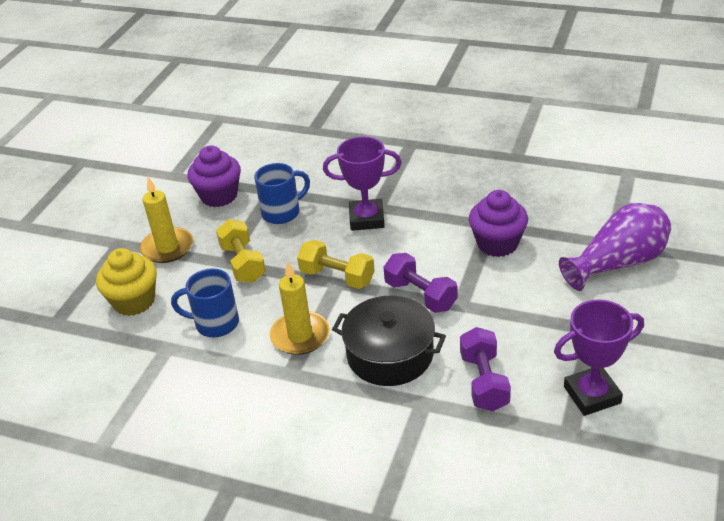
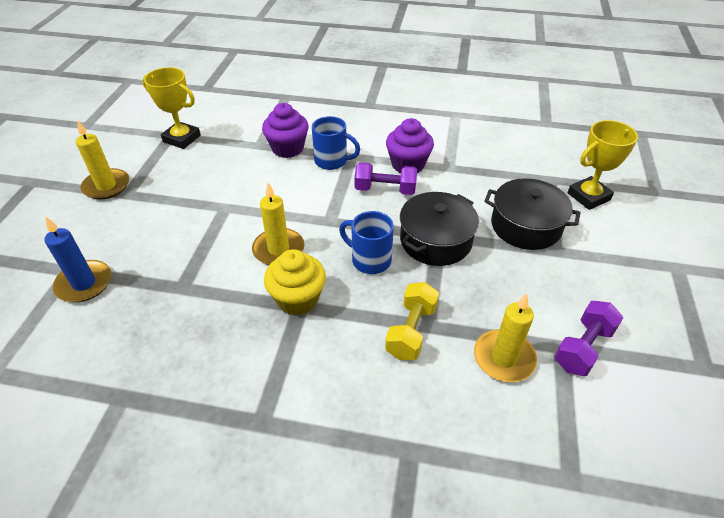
black pot: [332,296,446,386] = 1 -> [400,192,479,266] [484,178,581,250] = 2
blue candle: none = 0 -> [44,216,111,302] = 1
purple trophy: [323,136,401,231] [554,299,644,416] = 2 -> none = 0
purple vase: [559,203,671,291] = 1 -> none = 0
yellow candle: [140,177,193,263] [270,262,330,355] = 2 -> [76,120,129,200] [252,182,304,265] [474,293,537,382] = 3
yellow dumbbell: [216,219,266,283] [297,240,375,289] = 2 -> [385,282,439,360] = 1
yellow trophy: none = 0 -> [142,67,201,149] [568,120,638,210] = 2

